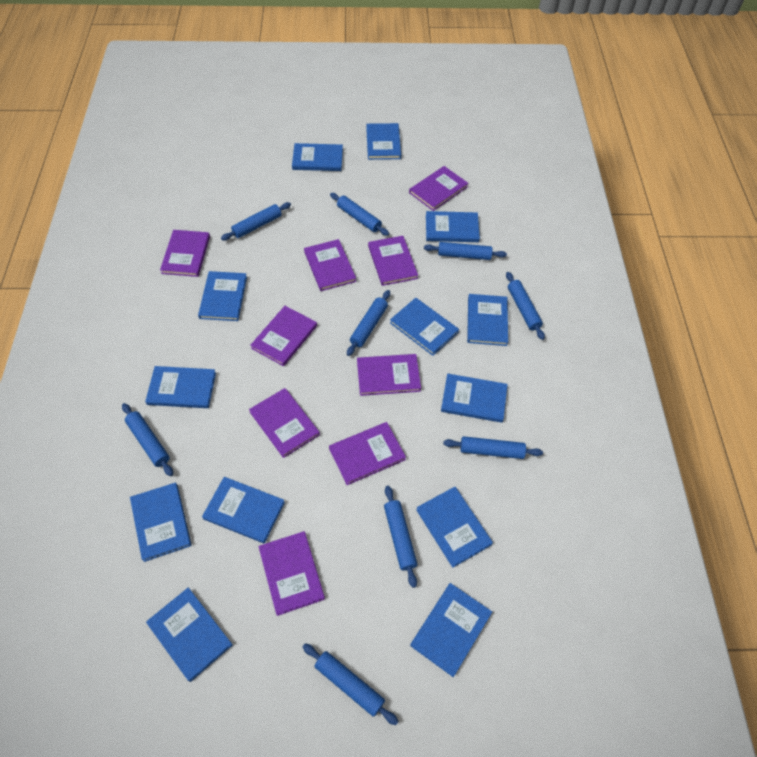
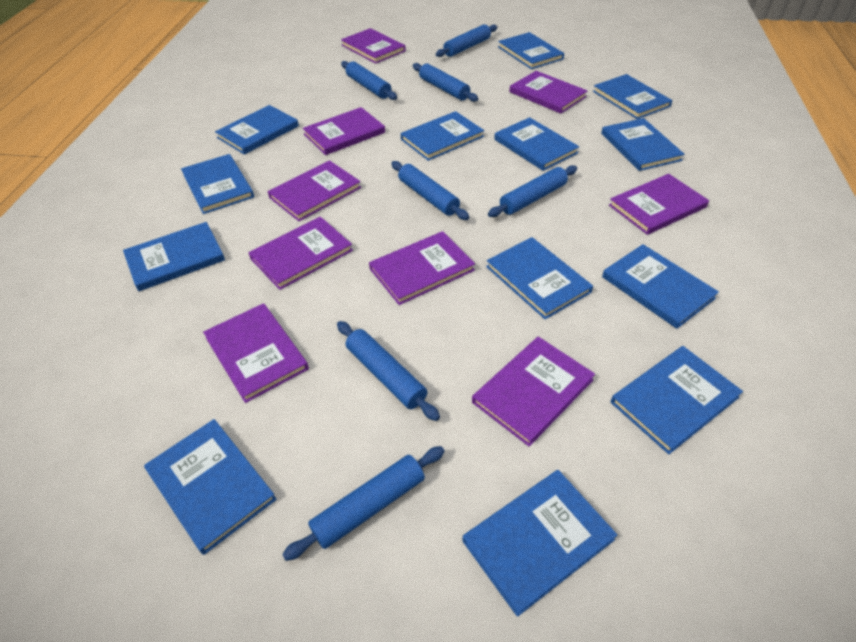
blue rolling pin: [122,403,173,476] [221,202,291,240] [303,643,399,725] [330,193,389,236] [347,290,390,356] [384,486,418,588] [424,242,507,260] [443,436,543,459] [506,272,545,340] = 9 -> [282,446,445,561] [337,321,440,421] [341,61,397,100] [391,161,469,220] [413,63,478,102] [436,24,497,57] [488,165,577,217] = 7

